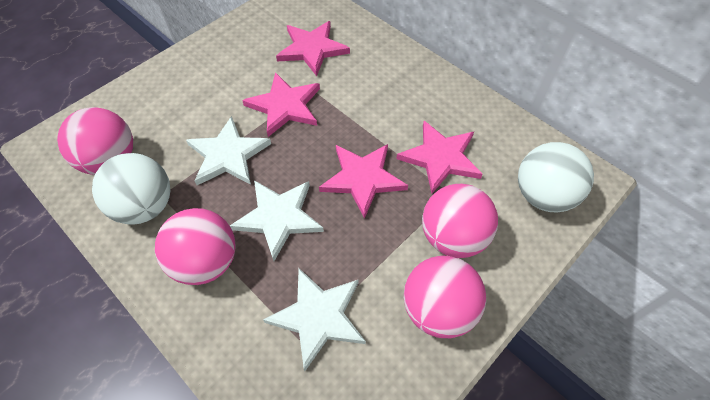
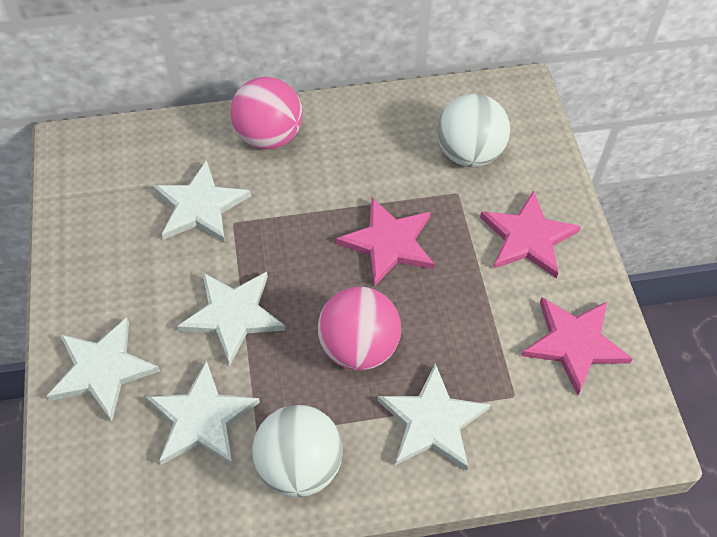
pink ball: [57,107,133,175] [155,208,236,285] [404,256,486,338] [422,184,498,258] = 4 -> [230,77,303,149] [318,287,401,371] = 2
pink star: [242,72,320,137] [276,21,350,76] [319,144,408,219] [396,121,483,193] = 4 -> [336,198,434,286] [480,190,581,278] [521,297,633,395] = 3
white star: [186,116,271,185] [230,180,324,261] [263,268,366,371] = 3 -> [47,317,160,421] [146,360,260,466] [153,160,251,243] [177,272,286,365] [377,363,491,471] = 5

